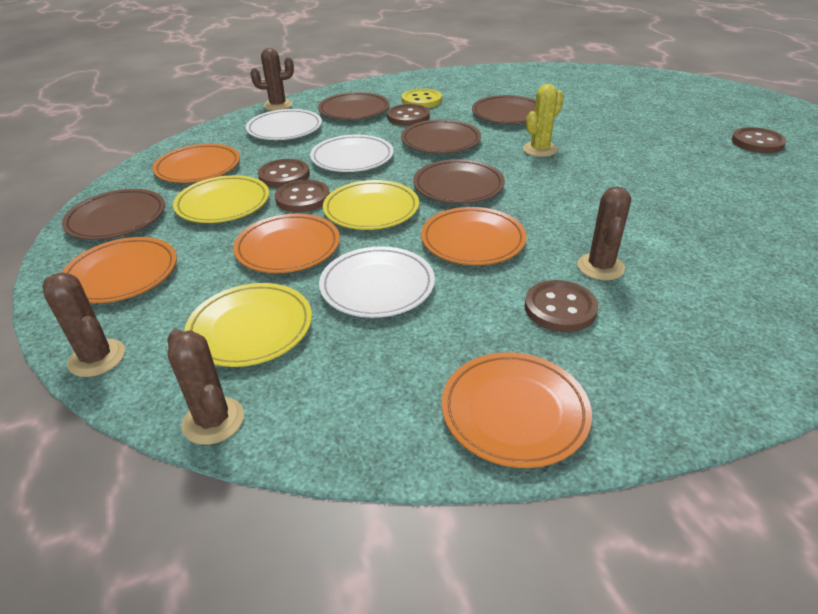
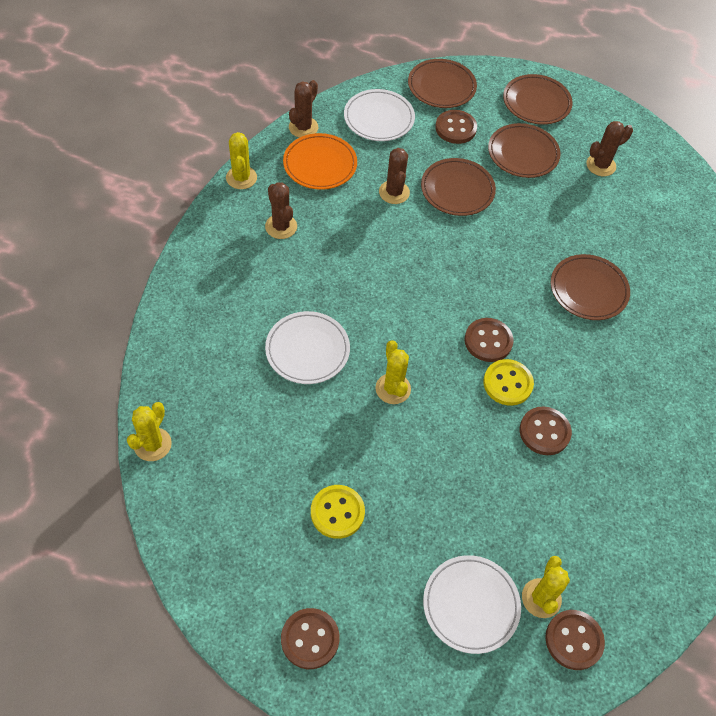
orange plate: [61,237,177,303] [153,144,240,183] [233,214,340,273] [421,207,527,265] [442,352,592,468] = 5 -> [283,133,357,190] = 1
yellow button: [402,88,442,108] = 1 -> [311,485,365,539] [483,359,534,406] = 2
yellow cactus: [523,84,564,157] = 1 -> [127,402,172,461] [226,132,257,189] [375,340,411,404] [522,556,570,618] = 4
yellow plate: [173,175,269,223] [184,283,312,367] [323,180,419,230] = 3 -> none = 0

